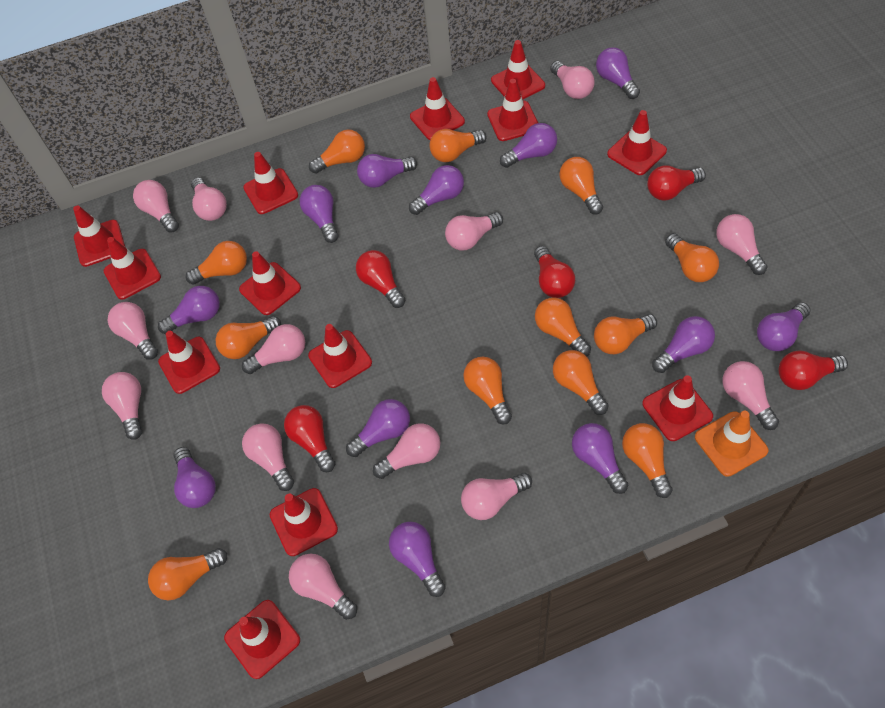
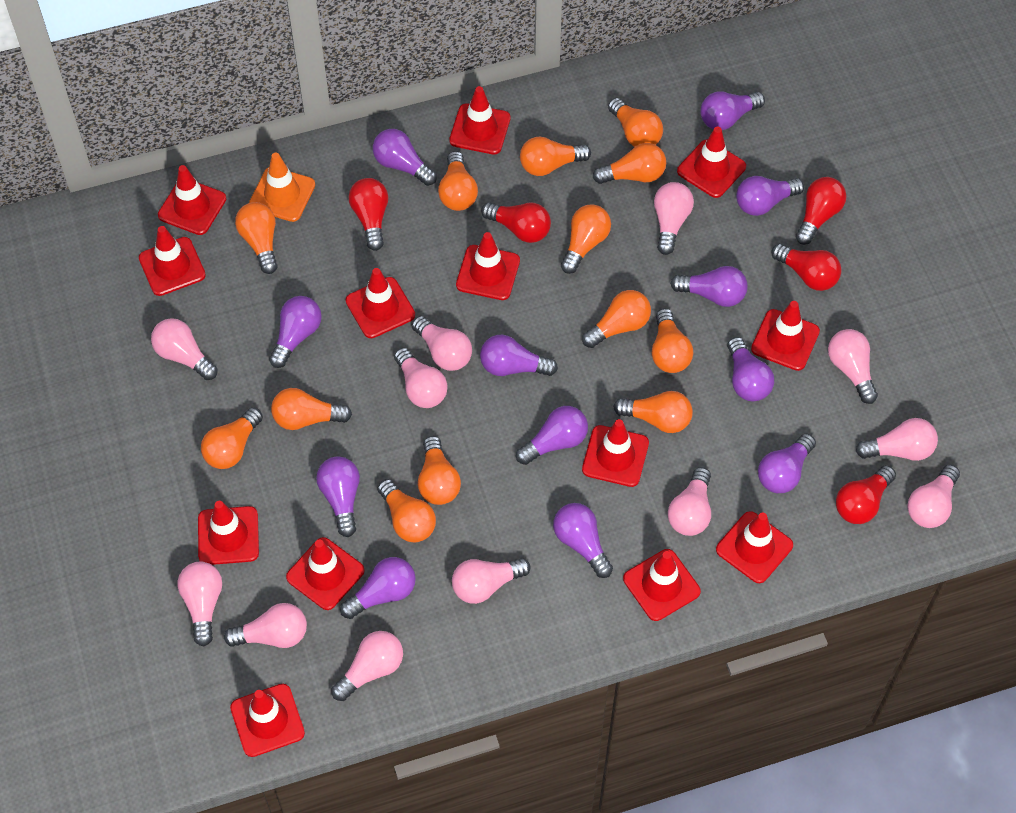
orange light bulb: [148,548,227,600] [186,241,247,285] [215,316,281,359] [309,130,365,174] [430,129,487,162] [463,357,512,424] [535,297,591,356] [553,350,609,415] [559,157,603,215] [594,314,657,354] [622,423,673,498] [665,233,719,282] = 12 -> [201,407,263,469] [235,202,278,274] [271,388,352,430] [378,479,436,542] [418,436,461,505] [438,151,478,211] [520,136,591,176] [561,204,611,274] [582,290,651,348] [593,143,666,184] [608,98,663,147] [613,391,693,433] [652,308,693,373] = 13
pink light bulb: [102,372,142,440] [108,302,158,360] [133,180,179,233] [191,178,227,221] [242,324,305,374] [242,423,294,491] [289,554,357,620] [373,423,440,479] [445,212,503,250] [461,473,532,520] [550,61,594,99] [716,214,768,275] [722,361,779,430] = 13 -> [151,318,218,380] [178,562,222,647] [224,603,307,648] [331,631,403,701] [394,348,448,408] [412,316,472,371] [452,558,531,604] [654,182,694,255] [668,467,711,536] [828,329,878,404] [856,418,938,461] [908,464,960,528] = 12

